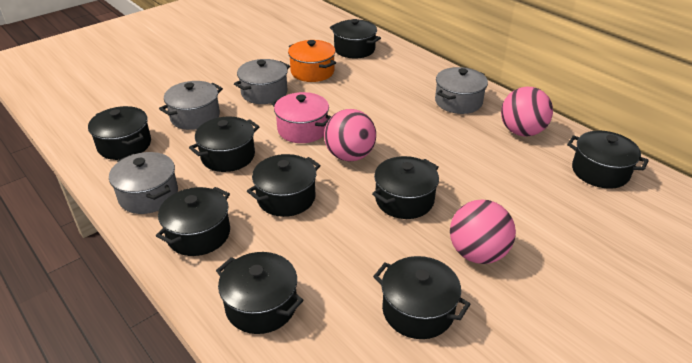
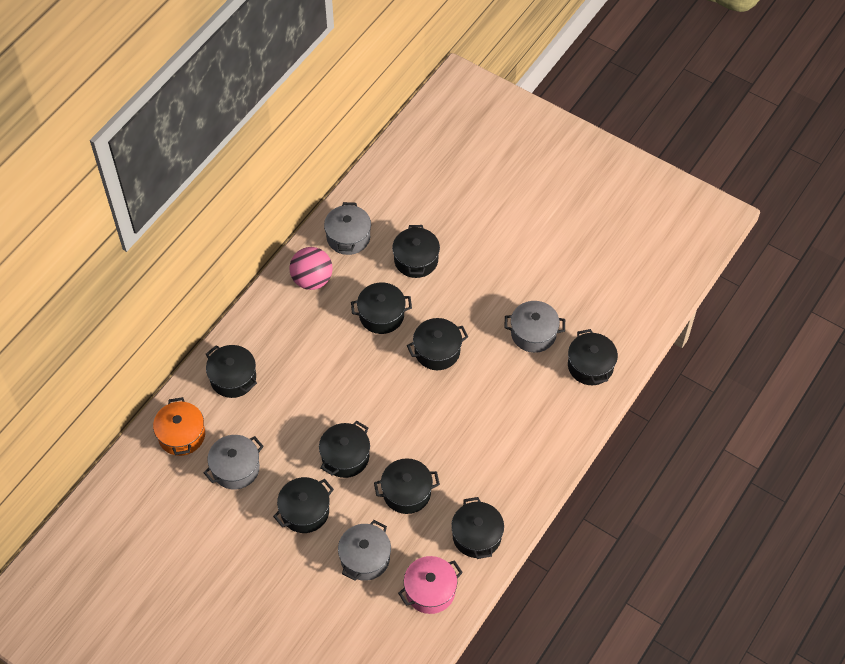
pink ball: [324,109,376,161] [450,199,516,264] [501,87,553,136] = 3 -> [289,247,333,290] = 1

